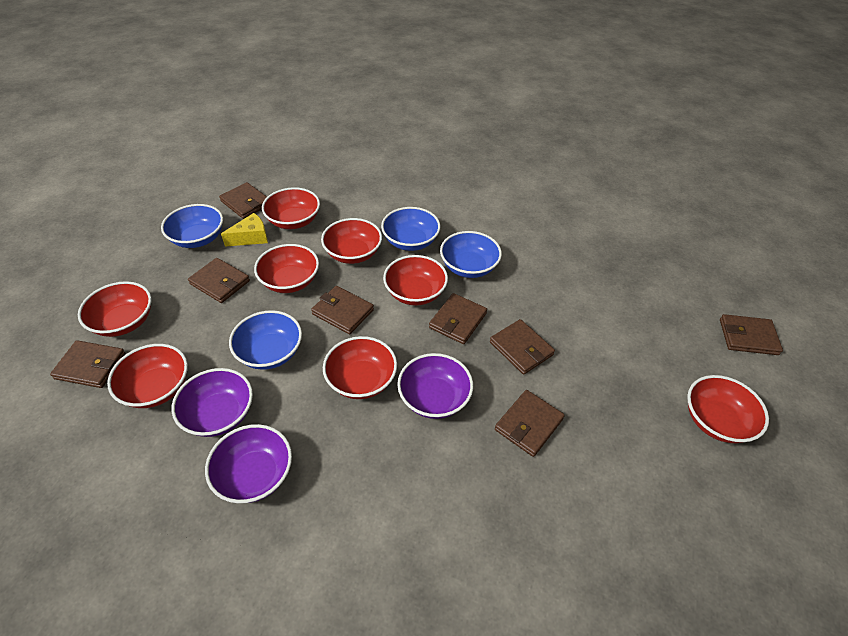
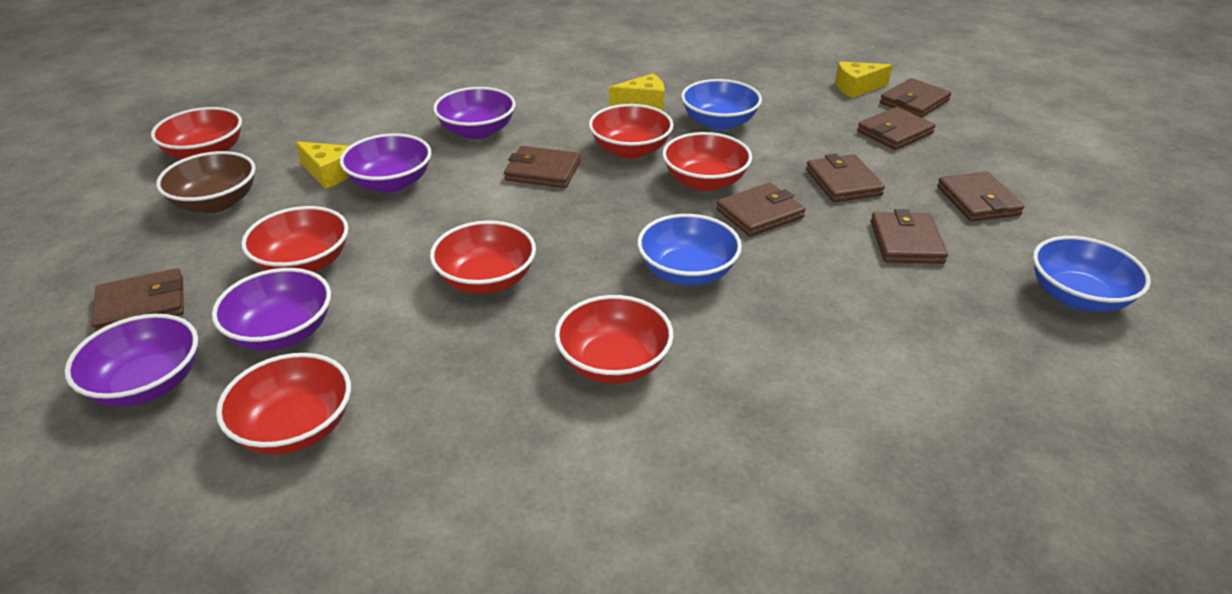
blue bowl: [161,204,223,248] [229,310,302,370] [381,207,440,251] [440,231,502,278] = 4 -> [637,214,742,286] [681,79,762,131] [1033,236,1151,312] = 3
brown bowl: none = 0 -> [156,151,256,213] = 1
purple bowl: [172,368,253,437] [205,424,292,503] [397,353,473,419] = 3 -> [65,314,198,407] [212,268,331,351] [340,133,431,193] [433,87,516,139] = 4
red bowl: [78,281,151,337] [107,344,188,408] [254,244,319,293] [262,187,320,229] [321,218,382,264] [323,336,397,399] [383,255,448,306] [687,375,769,443] = 8 -> [151,107,242,159] [216,353,351,455] [241,206,349,273] [430,220,536,294] [555,295,673,384] [589,104,674,159] [662,132,752,191] = 7
yellow cheese: [221,213,268,247] = 1 -> [295,141,349,189] [609,74,665,111] [835,61,892,98] = 3

